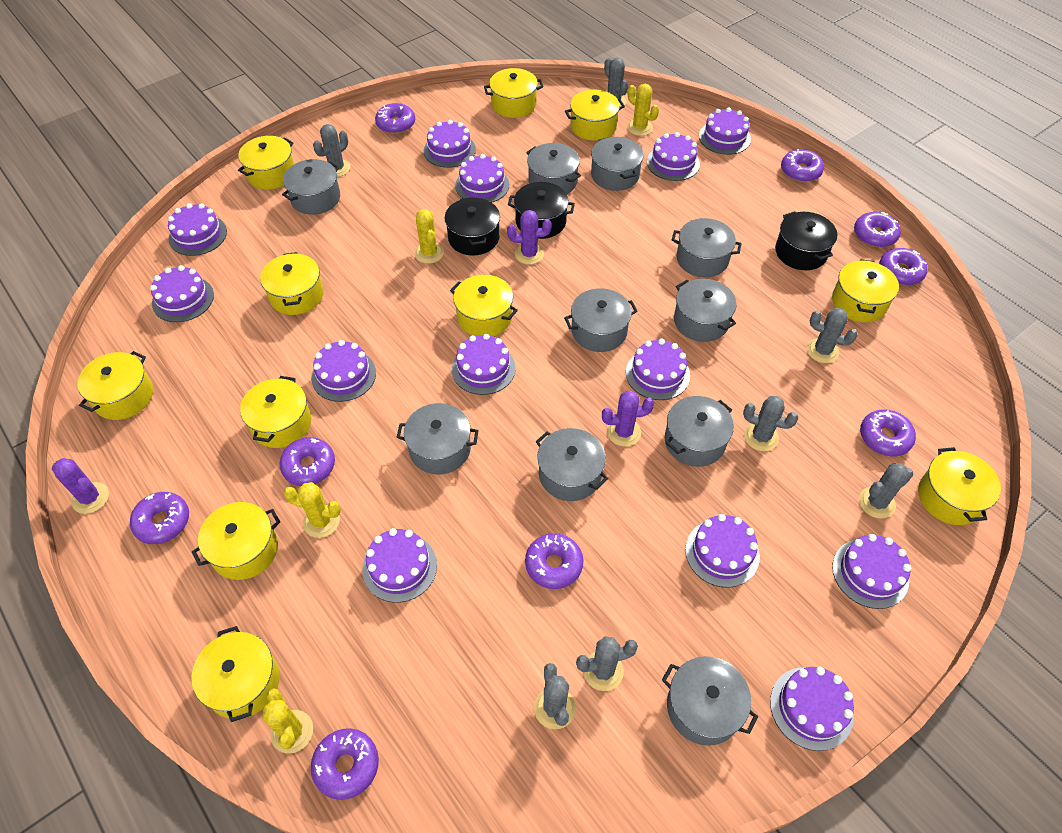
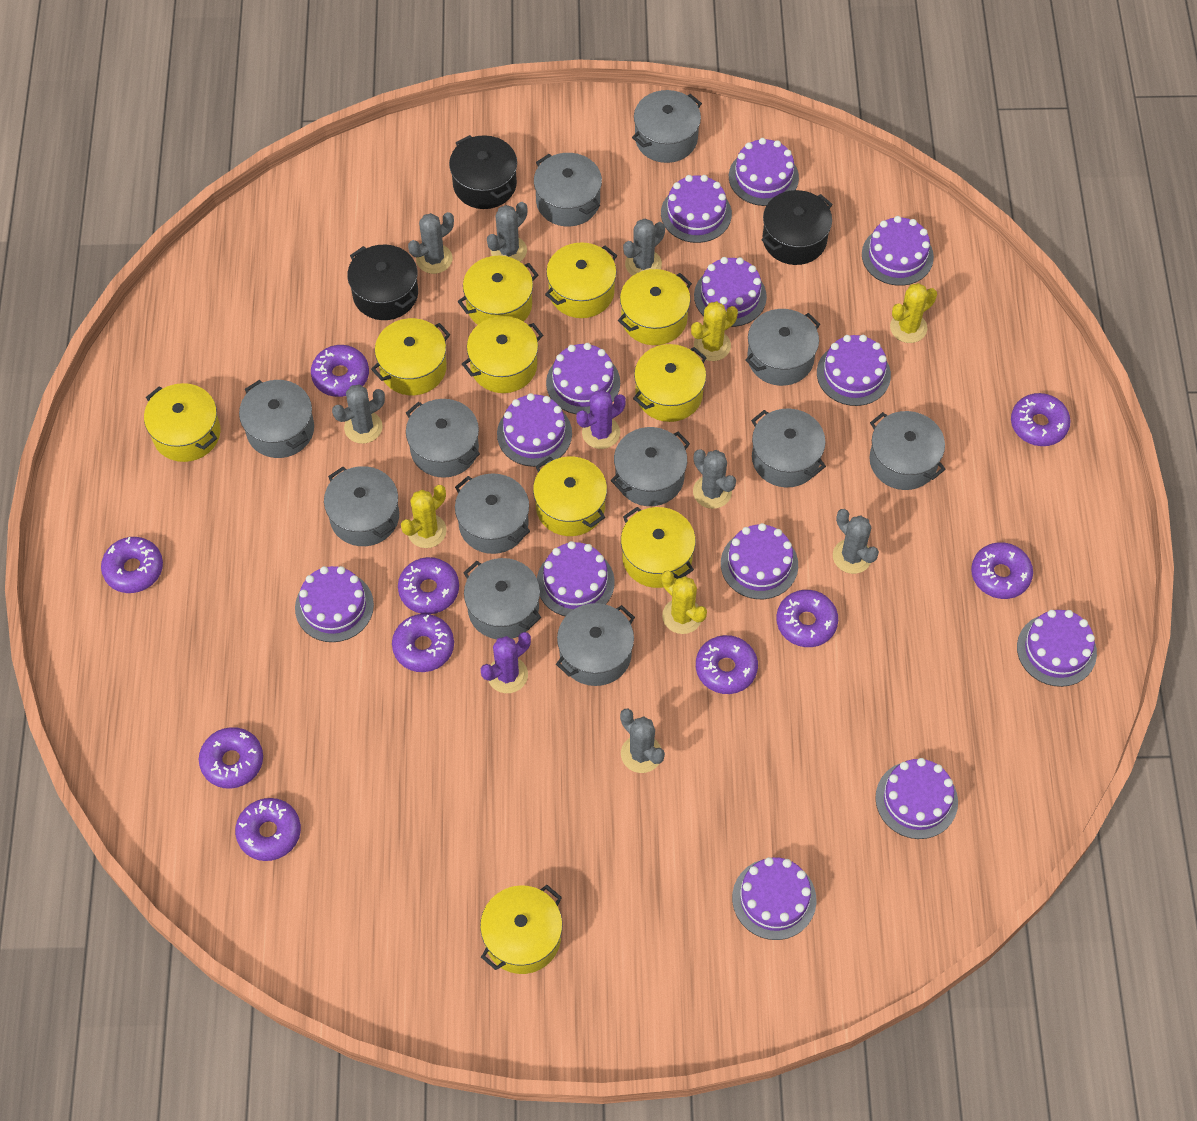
grey pot: [282,159,340,215] [397,403,479,474] [526,143,581,194] [536,428,608,501] [564,288,637,352] [591,137,644,191] [662,656,758,746] [665,396,734,467] [672,218,742,277] [674,279,737,342] = 10 -> [239,380,314,458] [324,466,399,546] [406,399,480,478] [455,473,530,554] [463,558,541,640] [534,153,602,227] [556,603,635,686] [611,427,690,506] [632,90,702,163] [745,309,820,386] [751,408,826,487] [869,411,946,490] = 12
purple cactus: [52,458,109,514] [507,210,552,265] [602,391,654,446] = 3 -> [481,632,531,693] [576,390,626,449] = 2
purple donut: [130,492,189,544] [279,437,335,486] [311,728,379,800] [375,103,415,134] [525,533,583,589] [781,149,824,182] [854,212,901,247] [860,409,916,456] [879,248,928,285] = 9 -> [101,537,163,593] [199,727,263,789] [235,798,301,861] [311,345,369,397] [392,614,454,672] [398,557,459,614] [696,635,758,694] [776,590,838,647] [971,542,1033,599] [1011,393,1071,446] = 10
yellow pot: [77,351,153,420] [192,502,280,580] [192,626,280,722] [238,136,294,190] [240,376,311,448] [260,252,324,315] [450,275,518,336] [484,68,543,118] [565,90,625,141] [832,259,899,322] [918,447,1001,525] = 11 -> [144,383,221,462] [371,318,450,395] [457,256,538,325] [462,316,543,393] [480,885,563,974] [533,456,607,536] [545,242,617,318] [618,269,692,345] [621,507,696,588] [633,344,707,422] = 10

